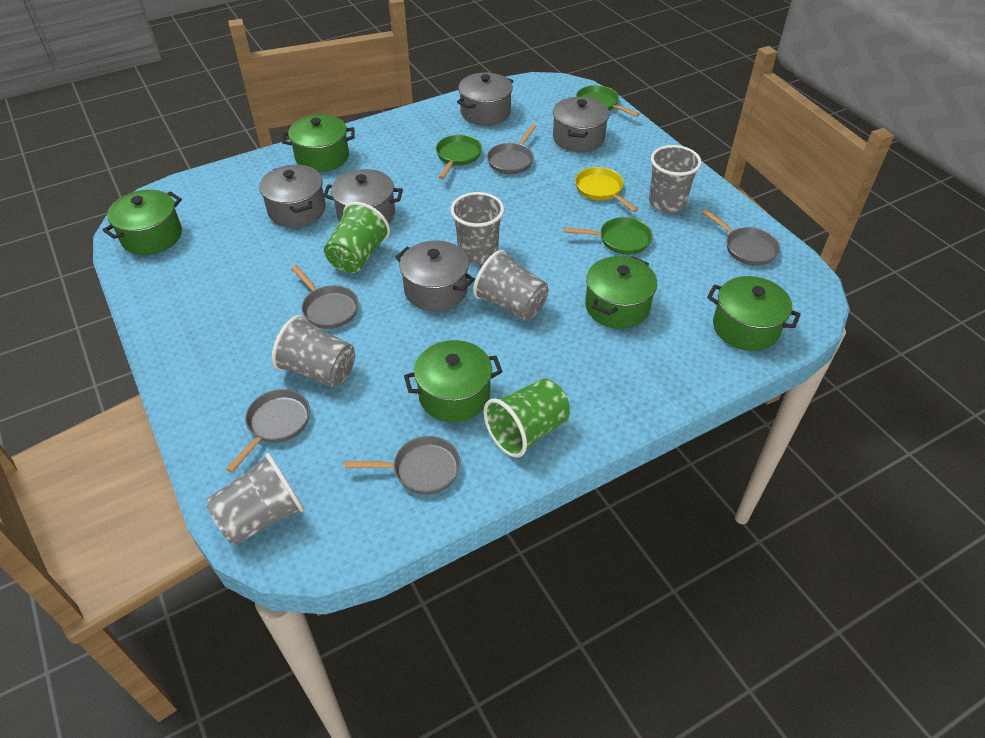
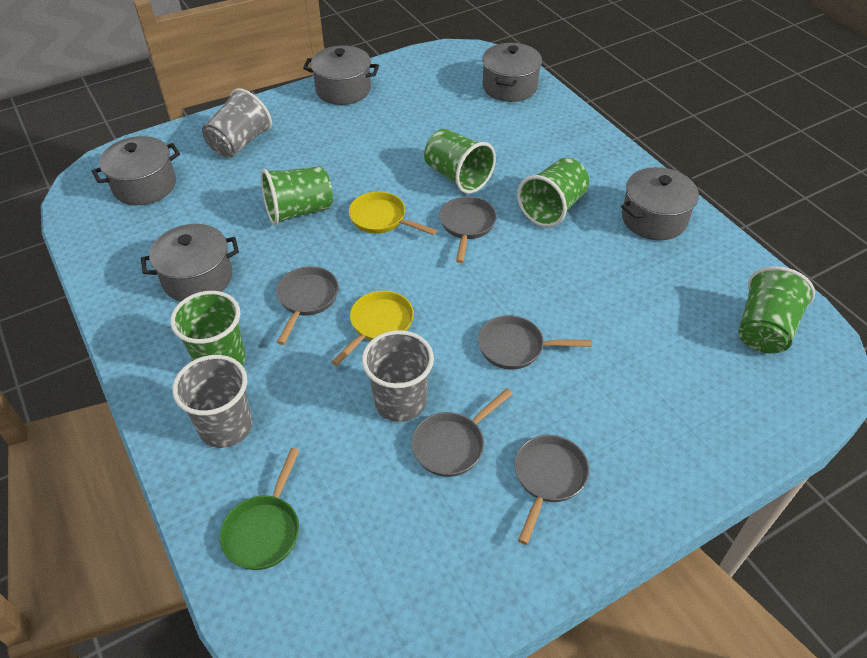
green cup: [324,202,390,273] [483,379,570,458] = 2 -> [170,291,246,366] [261,166,333,225] [424,128,496,194] [517,158,589,227] [738,266,815,353] = 5
green pan: [436,135,482,179] [564,217,653,255] [576,85,640,117] = 3 -> [220,448,300,570] = 1
green pot: [103,190,182,255] [282,114,355,172] [404,340,503,422] [585,256,657,329] [707,276,801,351] = 5 -> none = 0
grey cup: [206,453,304,545] [272,315,355,387] [451,192,504,264] [473,250,549,321] [649,145,702,213] = 5 -> [172,355,252,448] [202,88,272,158] [362,330,434,422] = 3
yellow pan: [575,167,638,212] = 1 -> [331,291,414,366] [349,191,437,235] = 2

